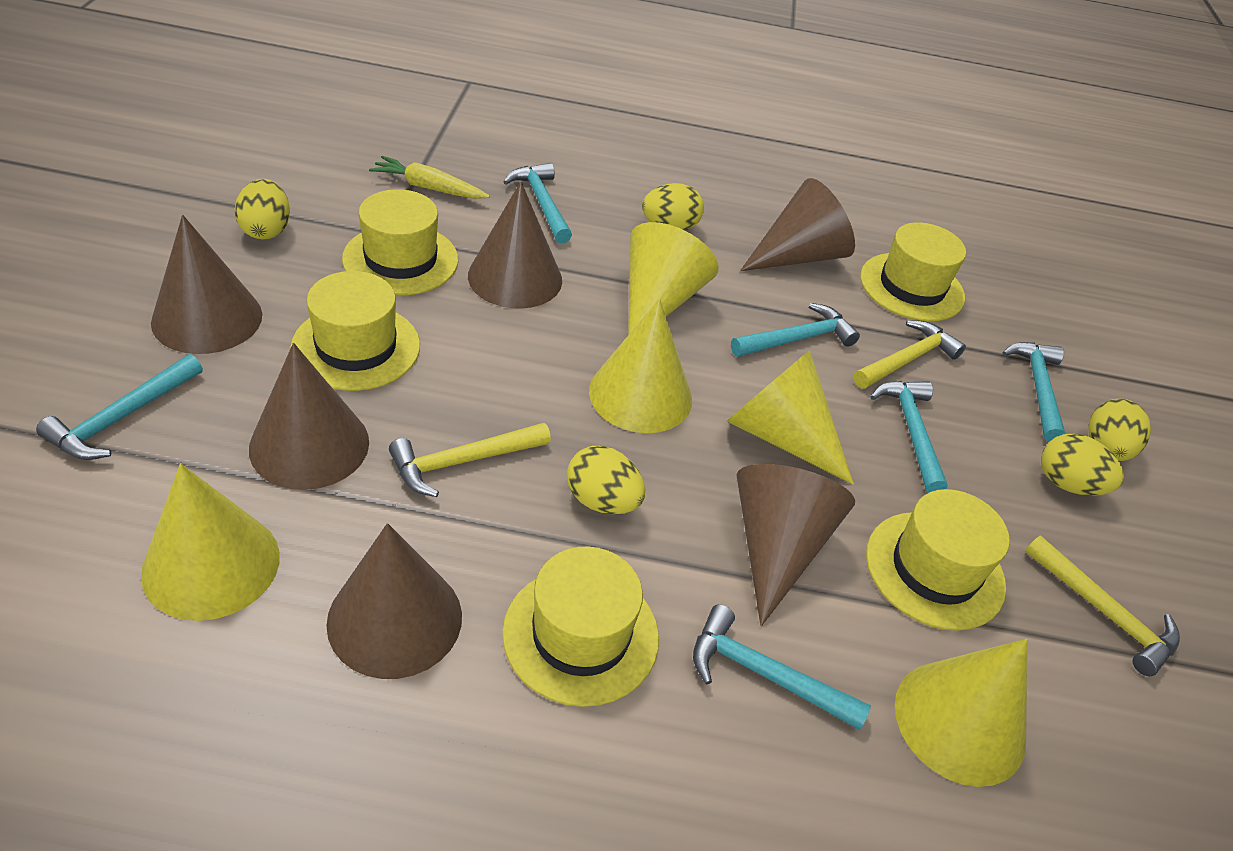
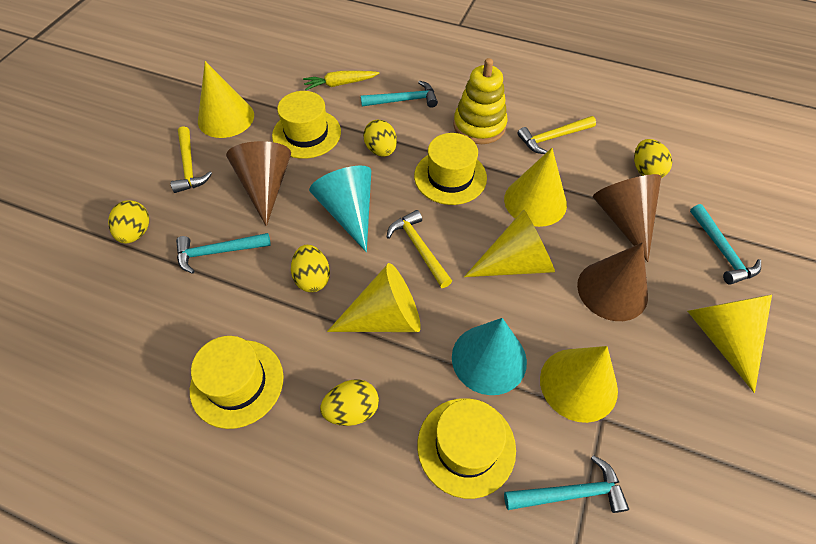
brown cone: [151,215,262,354] [249,343,369,490] [326,523,462,679] [468,181,562,309] [736,464,855,626] [740,178,855,271] = 6 -> [226,141,291,227] [577,242,648,321] [593,174,661,262] = 3
turquoise cone: none = 0 -> [309,166,371,252] [452,318,527,395] = 2
turquoise hammer: [36,354,203,460] [503,163,572,243] [693,604,871,730] [731,303,860,357] [870,381,948,493] [1002,342,1066,442] = 6 -> [176,233,271,274] [361,81,438,108] [504,455,629,513] [690,204,761,285] = 4
yellow cone: [141,463,280,621] [589,299,692,433] [628,222,719,335] [727,350,854,484] [895,639,1027,787] = 5 -> [198,61,254,138] [327,263,421,332] [464,209,555,277] [504,148,567,227] [540,346,618,423] [687,295,772,393] = 6
yellow hat: [290,271,420,391] [342,189,458,295] [502,546,659,707] [860,222,966,322] [866,489,1010,631] = 5 -> [190,336,284,429] [272,91,341,159] [414,133,487,205] [417,398,516,499] = 4
yellow stacking toy: none = 0 -> [453,58,508,144] = 1

